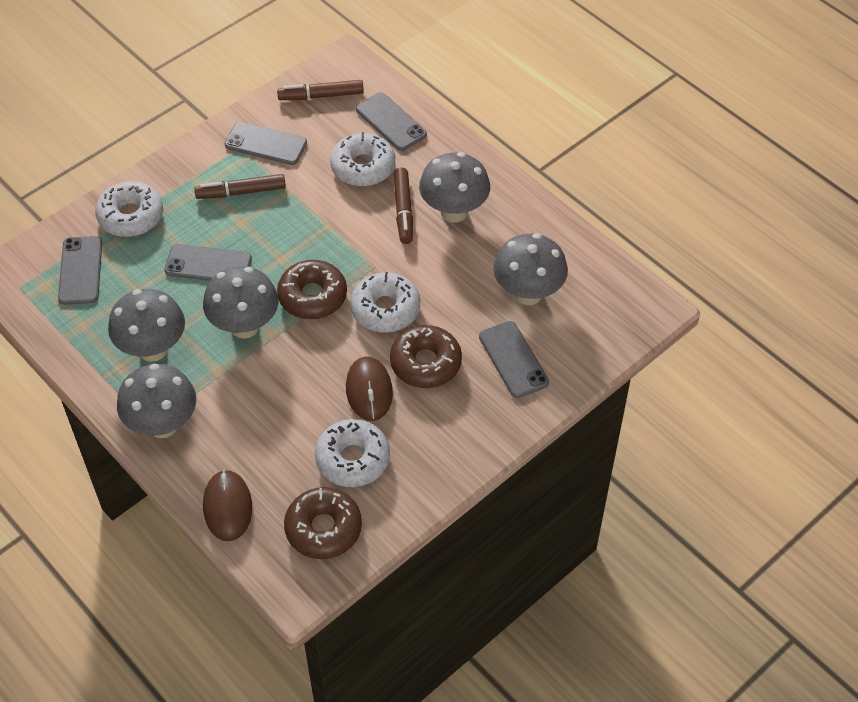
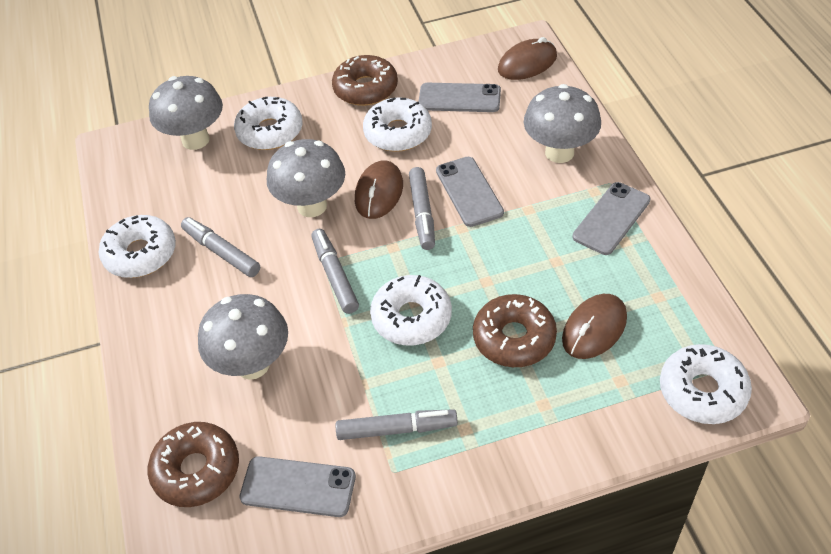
brown marker: [194,174,286,199] [277,80,364,100] [394,168,413,244] = 3 -> none = 0
brown mouse: [203,469,252,541] [346,357,393,421] = 2 -> [355,160,403,219] [498,37,557,80] [562,294,627,359] = 3
grey marker: none = 0 -> [181,217,260,277] [311,229,359,314] [336,409,458,440] [409,167,435,250] = 4
grey mushroom: [108,289,185,362] [117,364,196,438] [203,266,279,339] [419,152,490,223] [493,233,568,305] = 5 -> [149,76,223,150] [198,294,288,380] [267,139,345,217] [524,84,601,163] = 4
grey phone: [58,236,102,305] [164,244,252,281] [225,122,307,165] [356,92,427,151] [479,321,549,398] = 5 -> [239,456,356,517] [418,83,501,112] [436,157,504,227] [572,182,650,255] = 4
white donut: [95,181,163,237] [315,419,390,487] [330,132,395,186] [350,272,420,333] = 4 -> [99,215,176,278] [234,97,302,150] [363,97,432,152] [370,275,452,345] [660,344,752,424] = 5

